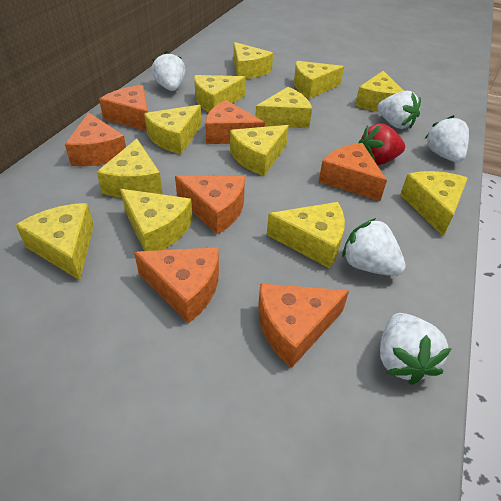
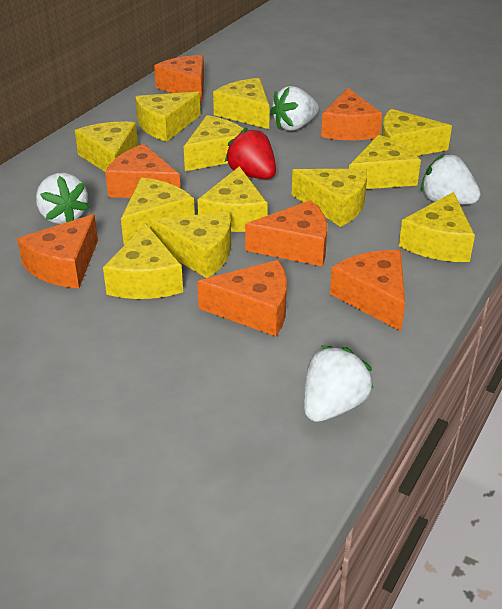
white strawberry: [152,51,186,91] [342,218,406,276] [377,91,421,129] [380,313,452,385] [424,115,469,162] = 5 -> [36,173,90,224] [270,86,319,131] [304,346,374,422] [421,153,481,204] = 4

